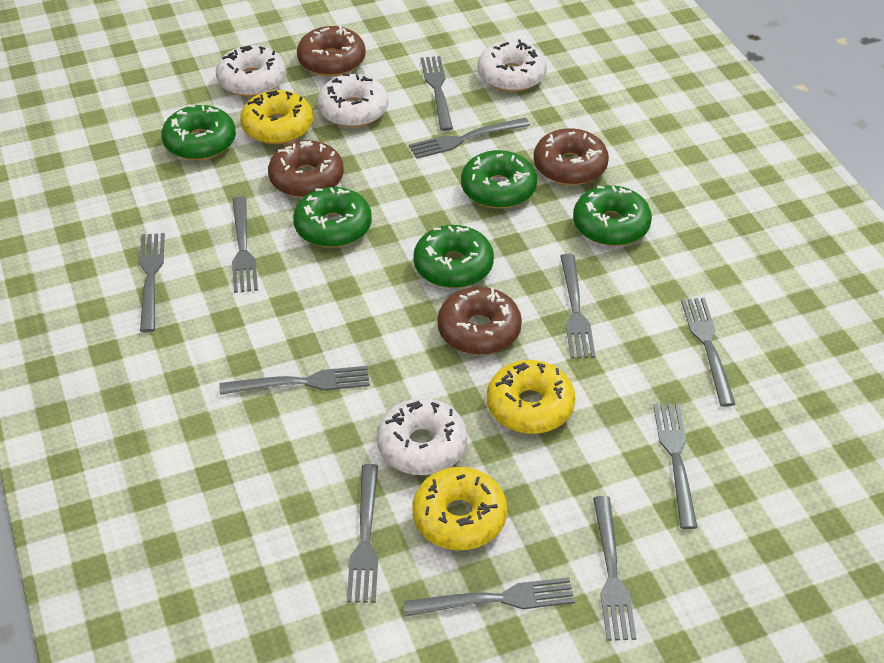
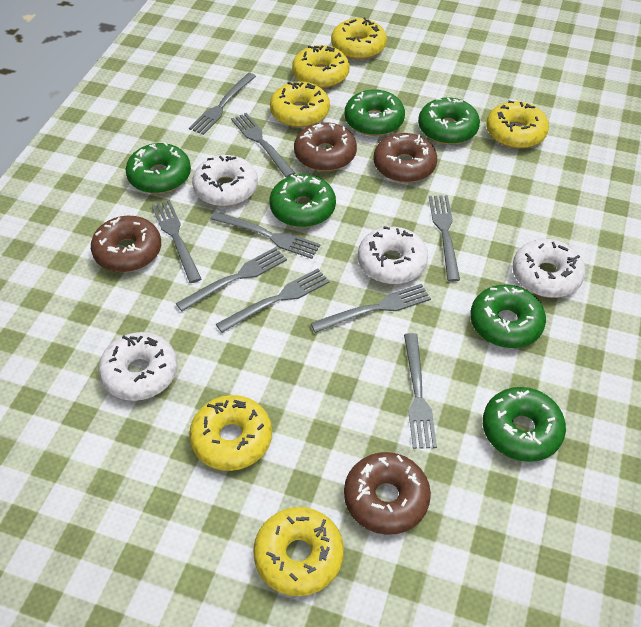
green donut: [161,105,236,160] [293,187,372,248] [413,225,494,288] [461,150,537,208] [573,185,652,246] = 5 -> [126,142,191,194] [269,174,336,227] [345,89,405,136] [418,97,480,145] [470,285,546,348] [483,387,566,462] = 6
grey fork: [139,233,165,332] [219,366,370,395] [232,196,258,293] [347,464,378,603] [404,577,575,616] [409,118,530,159] [421,56,453,131] [560,254,596,359] [593,496,636,641] [653,403,698,529] [681,297,735,407] = 11 -> [151,200,201,283] [176,247,287,311] [189,73,256,135] [210,211,320,259] [216,269,329,333] [231,113,295,178] [311,284,431,333] [404,333,437,449] [429,195,460,282] = 9
yellow donut: [240,90,313,144] [412,467,507,550] [487,360,575,434] = 3 -> [189,395,272,471] [253,507,344,596] [270,81,330,127] [292,45,350,88] [331,17,387,59] [486,100,549,149] = 6

